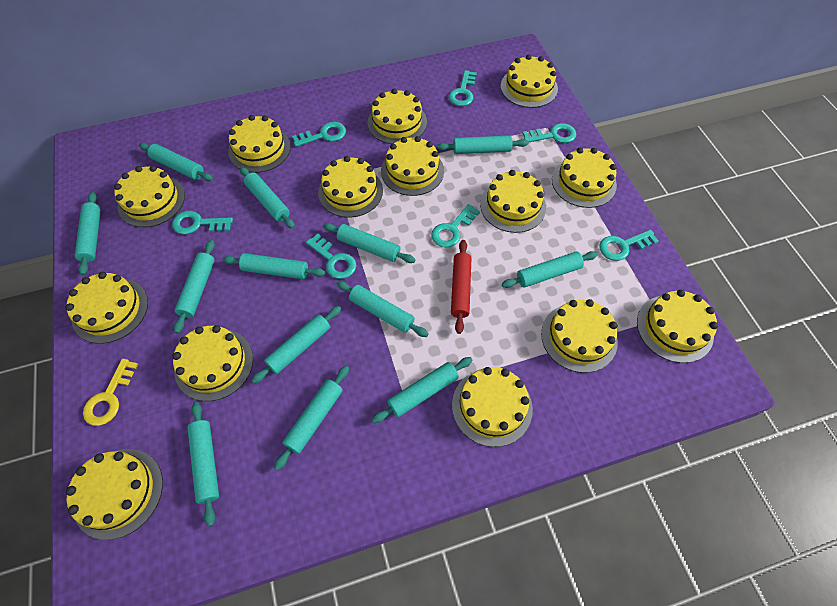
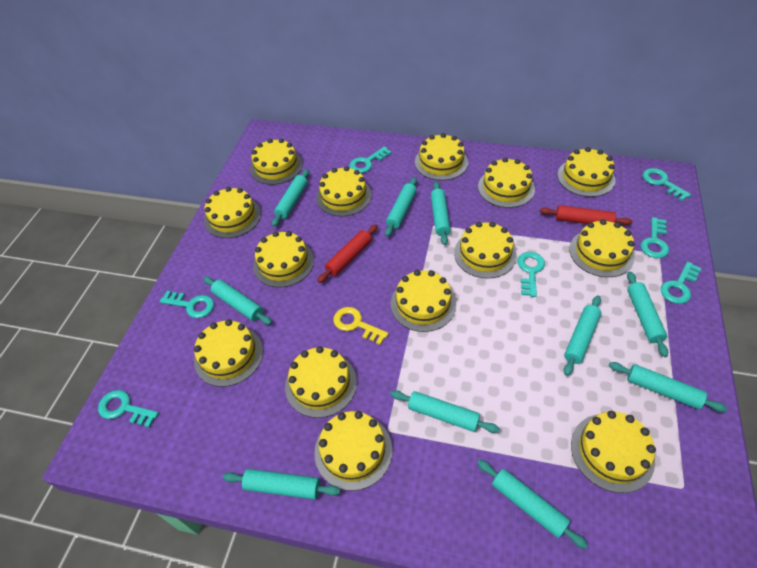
red rolling pin: [451,240,471,334] = 1 -> [317,224,378,283] [540,205,632,225] = 2
turquoise rolling pin: [75,192,101,275] [139,143,213,181] [174,240,215,333] [187,402,219,527] [223,253,325,279] [240,167,295,229] [251,306,341,384] [274,366,349,470] [323,223,416,263] [336,281,429,337] [372,357,472,423] [437,135,529,154] [502,251,598,288] = 13 -> [203,277,272,325] [223,469,341,499] [272,169,309,227] [385,177,417,237] [391,390,500,433] [431,182,451,245] [477,460,588,549] [564,295,601,376] [609,362,727,412] [627,271,668,357] = 10

